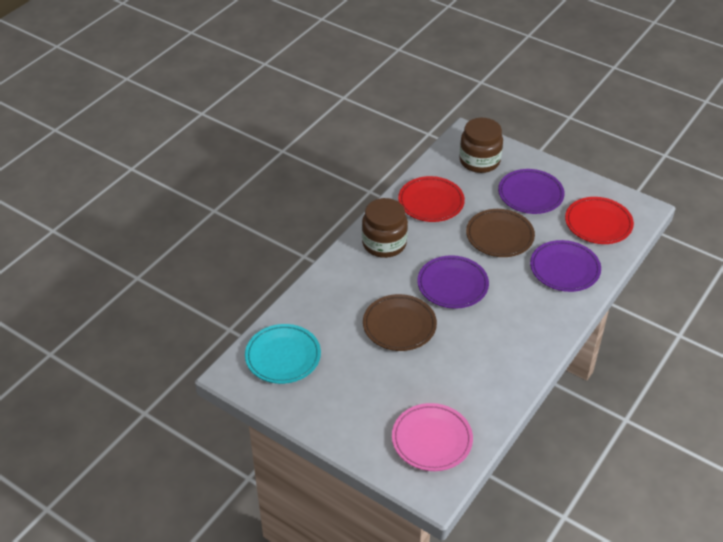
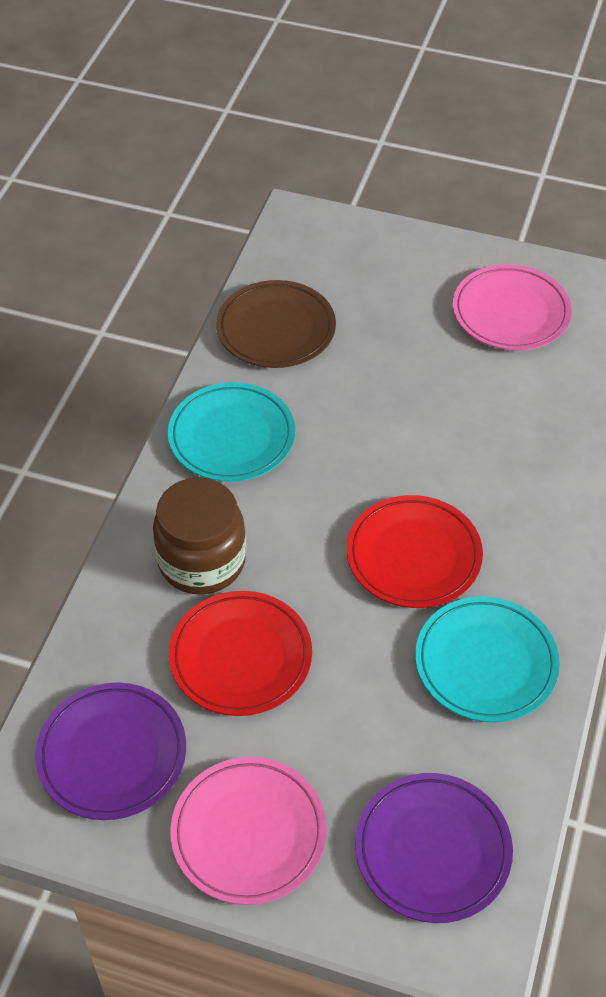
brown jar: [362,198,408,258] [459,118,503,173] = 2 -> [153,477,246,594] = 1
brown plate: [363,294,437,351] [466,209,535,257] = 2 -> [216,280,336,368] = 1
pink plate: [392,403,473,471] = 1 -> [170,757,327,905] [453,264,572,351] = 2
purple plate: [417,255,489,309] [498,169,565,214] [530,240,601,292] = 3 -> [35,682,186,820] [355,773,513,923] = 2
turquoise plate: [245,324,321,384] = 1 -> [168,382,295,482] [415,596,560,722] = 2

